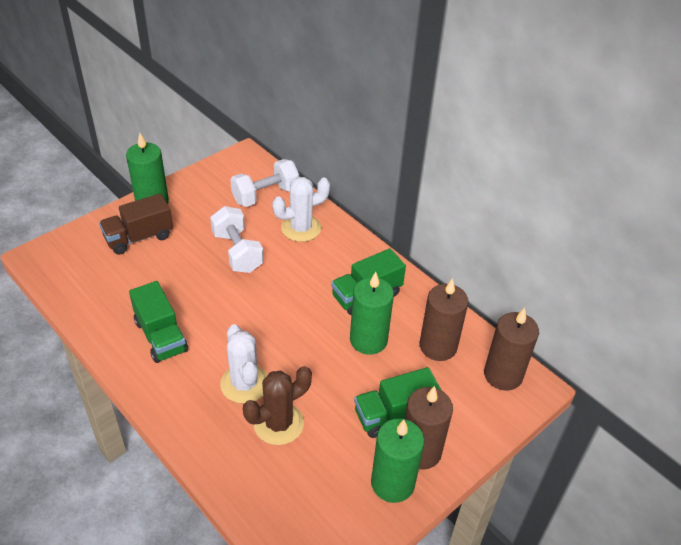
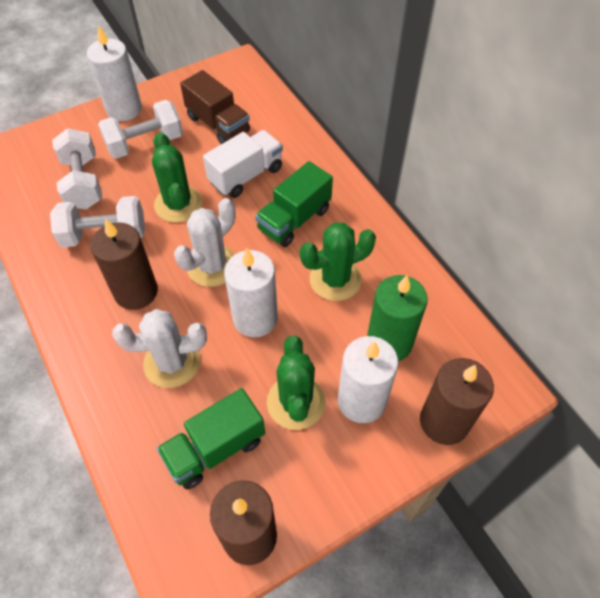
brown cactus: [243,366,312,445] = 1 -> none = 0
green cactus: none = 0 -> [152,133,202,223] [267,336,326,430] [300,223,376,301] = 3
green candle: [126,133,169,204] [350,272,394,355] [371,418,425,503] = 3 -> [367,275,428,361] = 1
green truck: [129,281,188,363] [331,248,406,315] [354,367,442,438] = 3 -> [156,388,265,490] [255,161,333,247] = 2
white candle: none = 0 -> [87,25,142,121] [224,248,278,338] [338,336,398,423] = 3
white dumbbell: [210,206,264,273] [230,159,299,207] = 2 -> [50,196,145,248] [52,128,102,209] [98,100,183,159] = 3
white truck: none = 0 -> [203,130,283,198] = 1

